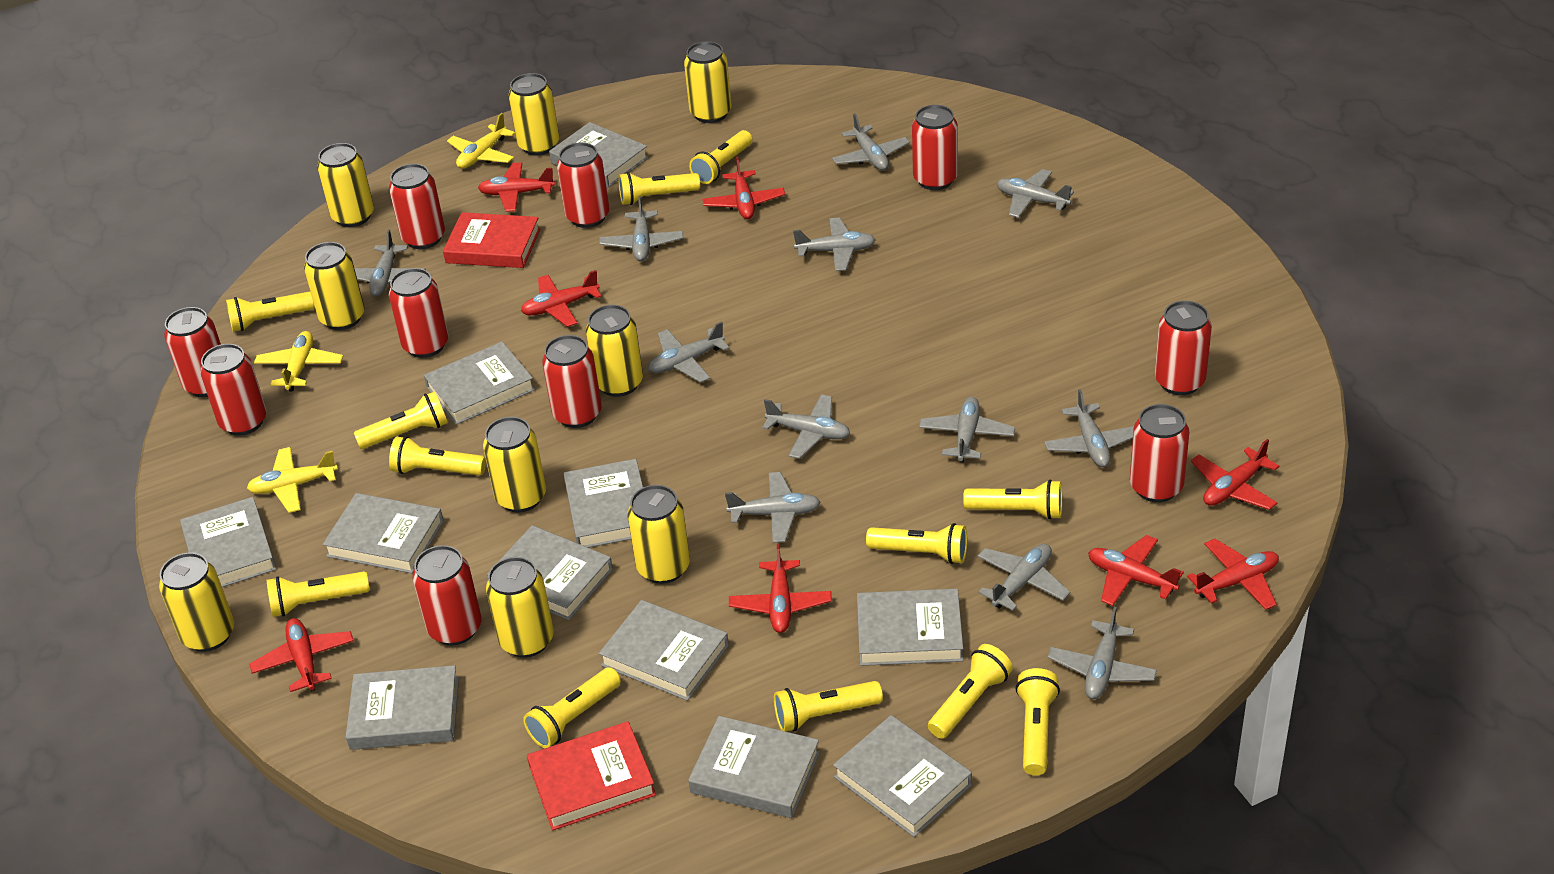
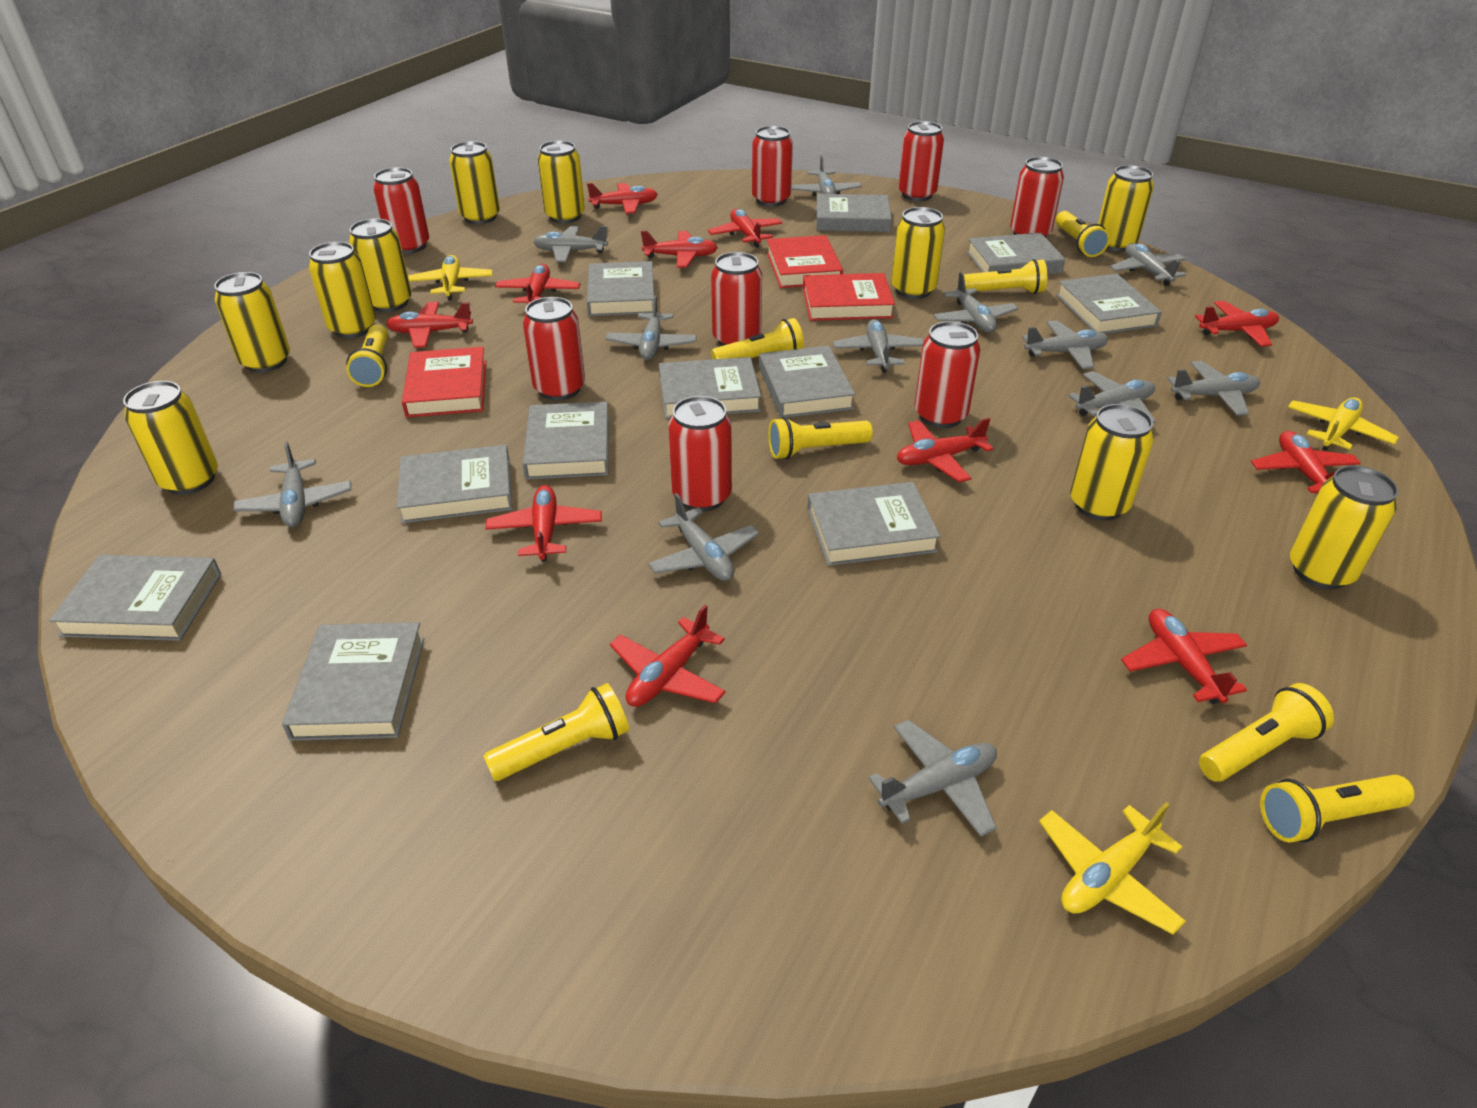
red book: [443,212,540,268] [527,721,656,830] = 2 -> [402,347,486,417] [767,235,843,288] [803,273,895,321] = 3
red can: [164,307,221,397] [200,344,267,435] [389,164,445,249] [389,268,449,358] [413,545,482,645] [542,335,602,428] [557,142,609,228] [912,105,958,190] [1130,404,1189,502] [1155,301,1212,395] = 10 -> [373,167,430,254] [523,297,585,401] [668,396,732,512] [711,252,762,346] [752,126,793,207] [898,121,944,201] [915,321,980,428] [1010,157,1064,238] = 8
red plane: [249,618,354,692] [478,162,555,212] [521,270,602,327] [702,156,785,219] [729,544,832,633] [1088,535,1184,606] [1187,539,1279,610] [1191,439,1279,510] = 8 -> [386,302,473,348] [485,485,602,562] [495,264,580,305] [587,183,658,214] [610,605,726,707] [641,231,718,268] [708,209,783,248] [897,418,993,482] [1121,609,1247,704] [1195,301,1279,347] [1251,431,1361,493] = 11
yellow can: [159,552,234,652] [304,242,365,330] [317,143,374,227] [483,417,546,512] [486,557,554,658] [508,73,559,156] [586,305,643,397] [628,485,690,584] [684,41,731,123] = 9 -> [123,381,218,495] [214,272,290,373] [309,242,376,338] [349,219,412,312] [449,141,500,224] [538,141,585,223] [891,207,945,299] [1070,404,1154,521] [1098,165,1154,251] [1290,466,1399,589] = 10
yellow flashlight: [226,292,315,332] [267,571,370,617] [354,391,448,449] [389,436,486,475] [523,667,621,748] [618,172,700,205] [689,130,752,184] [774,681,883,732] [866,523,967,564] [928,644,1013,739] [963,480,1062,520] [1015,668,1060,776] = 12 -> [346,324,388,387] [483,683,629,781] [711,318,804,359] [768,417,873,459] [963,259,1047,294] [1056,211,1110,257] [1199,683,1334,782] [1260,775,1415,842] = 8

